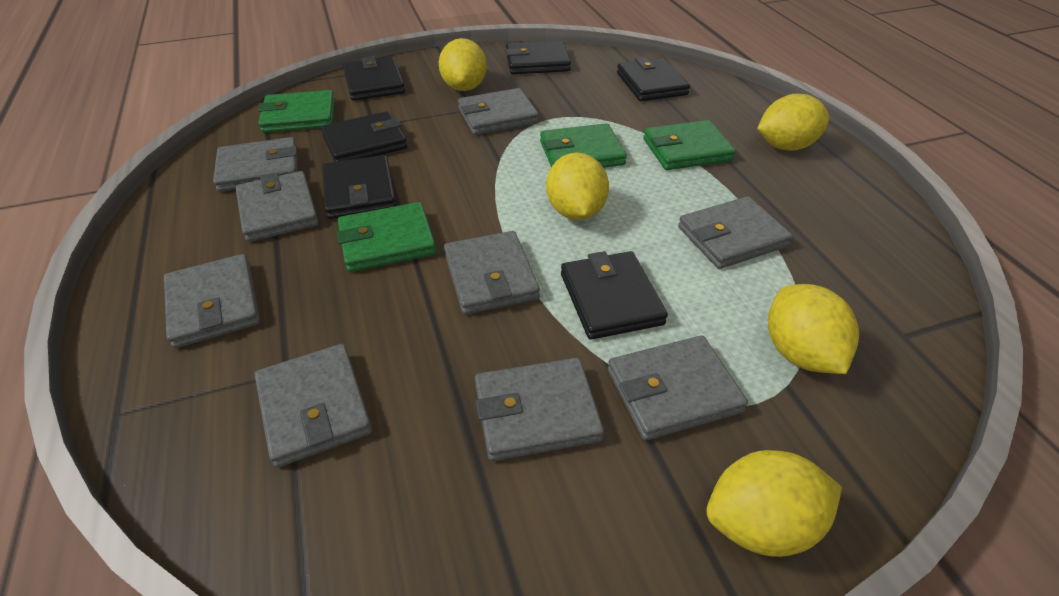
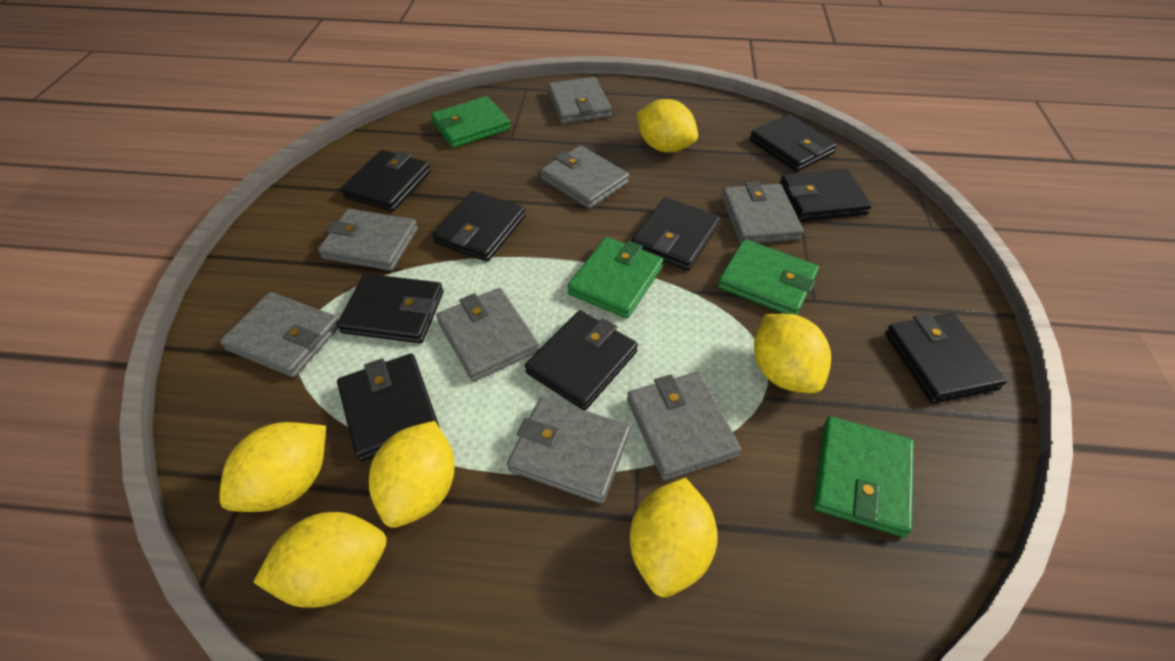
black wallet: [321,111,407,162] [322,155,397,219] [343,56,405,101] [505,41,571,74] [561,251,668,340] [617,57,690,101] = 6 -> [337,274,444,343] [337,354,440,461] [341,150,431,212] [433,191,525,262] [525,310,638,410] [631,197,720,271] [750,114,837,172] [779,169,872,221] [885,313,1007,403] = 9
grey wallet: [164,254,260,348] [213,137,298,192] [236,171,319,242] [255,344,372,468] [444,231,540,315] [458,88,539,135] [475,358,604,461] [608,335,748,440] [678,196,793,269] = 9 -> [220,292,339,377] [318,209,418,271] [436,288,539,381] [507,397,630,504] [540,145,629,209] [548,77,611,124] [627,372,741,481] [722,181,804,244] = 8
yellow lemon: [439,38,487,91] [546,152,609,220] [706,450,842,557] [757,94,829,151] [768,284,859,374] = 5 -> [219,422,326,512] [254,512,386,608] [369,421,455,528] [630,478,718,597] [637,99,698,153] [754,314,831,393] = 6

